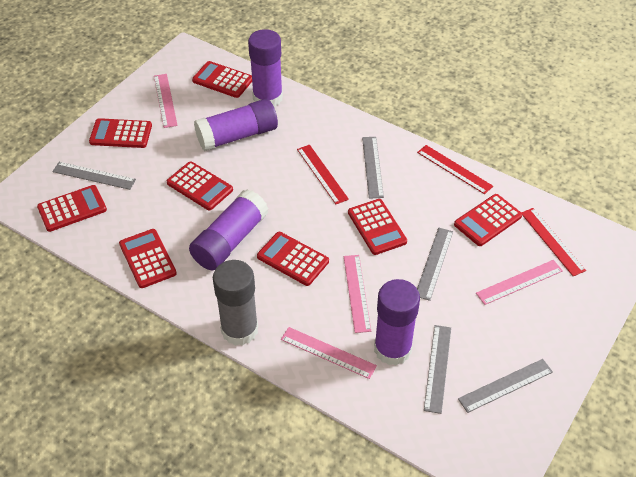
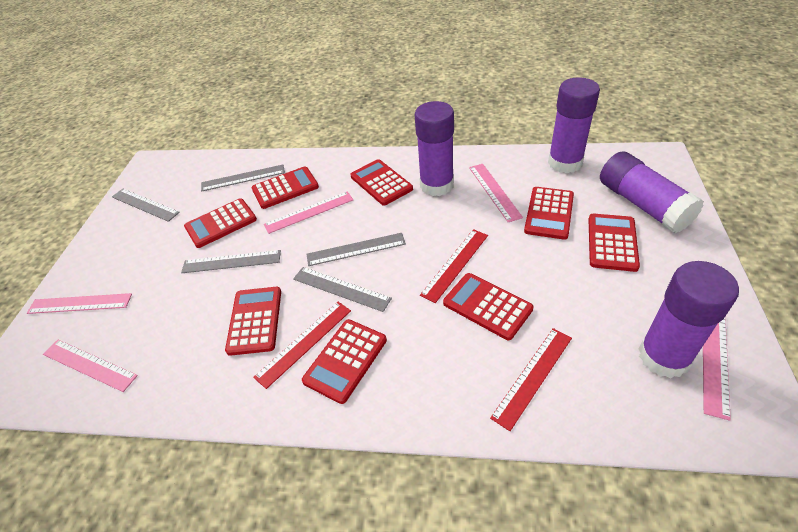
grey glue stick: [213,260,258,346] = 1 -> none = 0
pink ruler: [154,74,178,128] [281,327,377,379] [344,255,371,333] [476,260,563,305] = 4 -> [27,293,132,314] [43,340,138,392] [264,191,353,234] [469,164,523,222] [703,317,731,421] = 5

